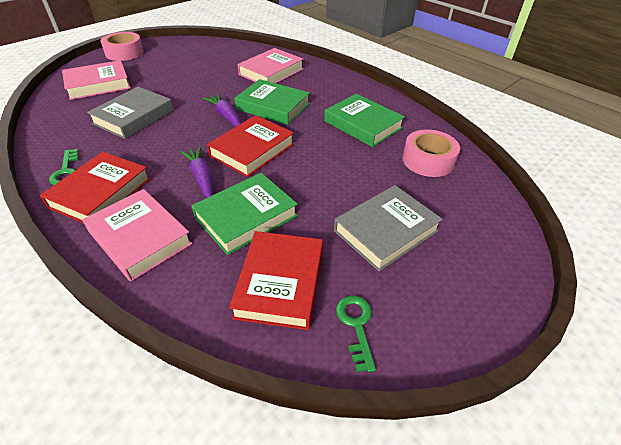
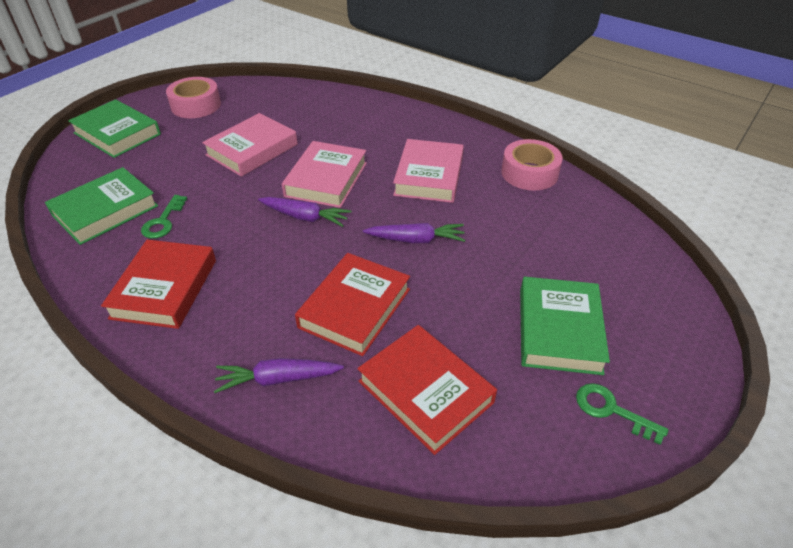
grey book: [87,87,174,139] [334,185,443,271] = 2 -> none = 0
purple carrot: [180,146,213,198] [202,93,241,127] = 2 -> [214,358,344,393] [258,197,351,227] [363,223,465,243] = 3

